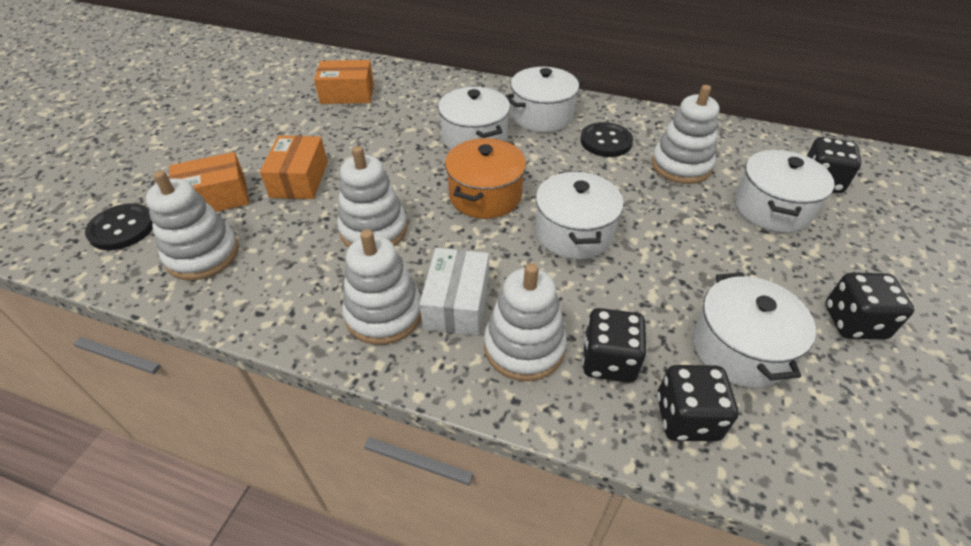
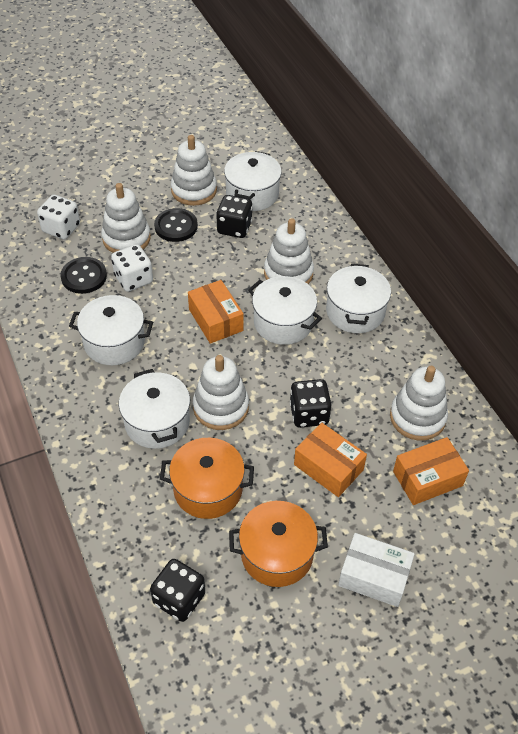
black dice: [582,308,647,383] [657,365,738,441] [807,137,861,193] [826,273,914,340] = 4 -> [150,559,205,622] [216,195,252,238] [290,379,332,428] = 3
orange pot: [445,138,526,219] = 1 -> [160,438,254,519] [229,501,328,587] = 2
white dice: none = 0 -> [37,195,80,239] [111,244,153,292] = 2

